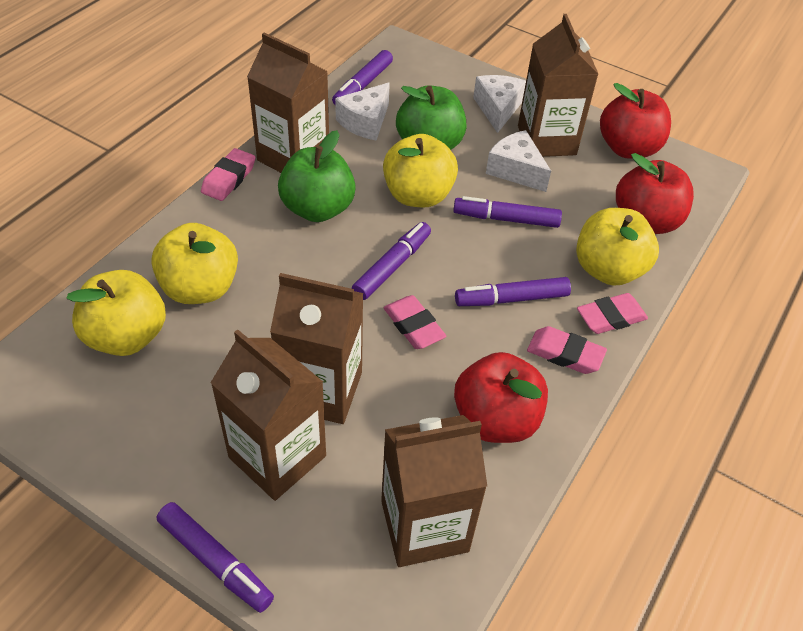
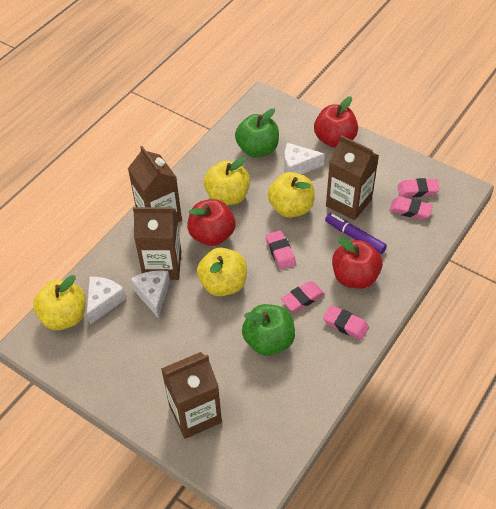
brown carton: [211,330,326,501] [247,33,329,173] [270,273,364,424] [381,415,487,567] [518,14,598,157] = 5 -> [128,146,182,223] [133,207,181,280] [161,352,222,439] [326,135,379,221] = 4
pink eraser: [201,148,255,201] [384,295,446,349] [527,326,607,374] [577,293,648,334] = 4 -> [266,230,296,270] [281,281,325,312] [323,305,369,340] [389,197,433,220] [398,178,440,197] = 5
purple marker: [157,502,274,613] [332,50,393,105] [352,222,431,300] [453,196,562,228] [455,277,571,306] = 5 -> [325,213,387,254] = 1

